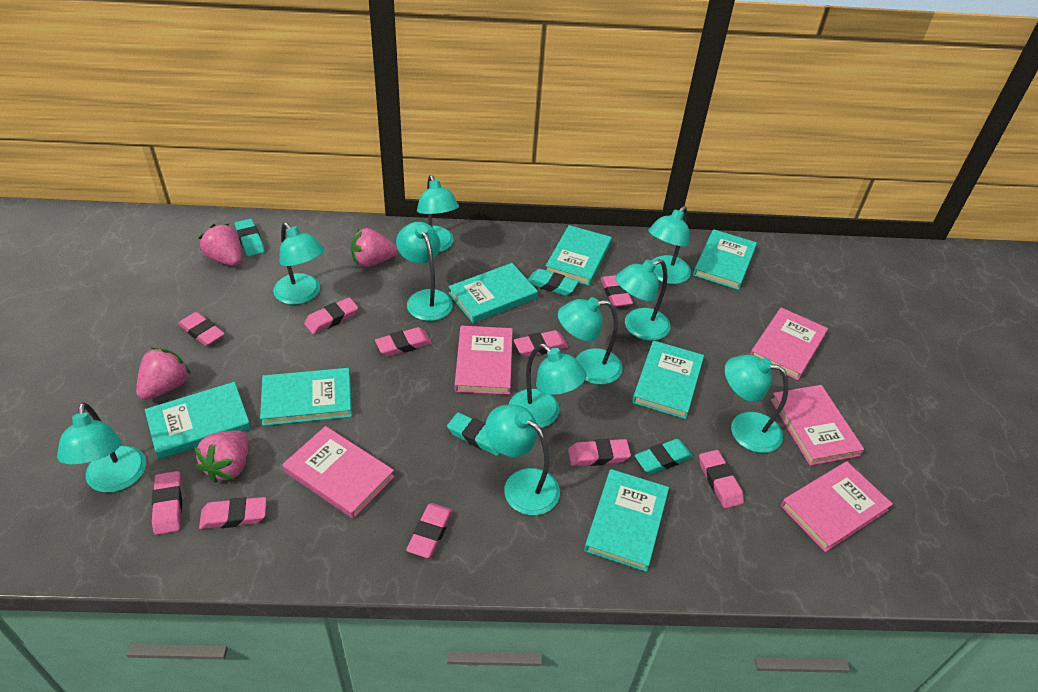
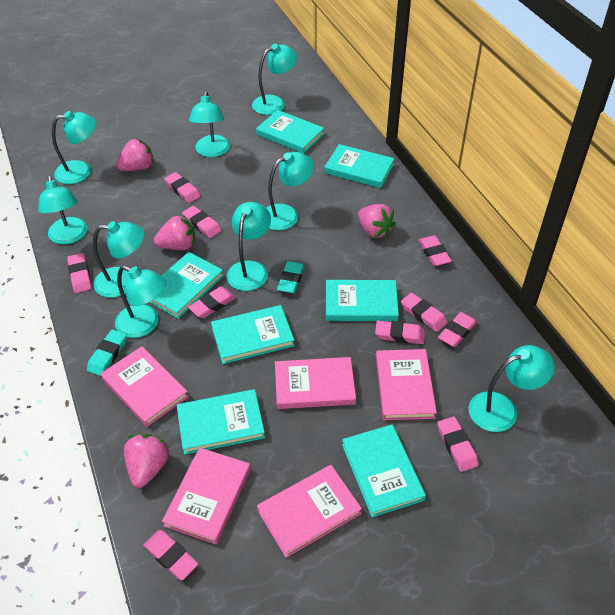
turquoise eraser: [235,219,265,256] [447,412,500,456] [528,269,578,296] [635,439,693,474] = 4 -> [87,329,127,376] [277,261,305,293] = 2
turquoise lamp: [57,402,146,493] [273,223,324,305] [396,222,453,321] [417,175,459,252] [485,405,560,515] [509,343,587,428] [558,297,623,385] [616,259,670,341] [648,206,691,284] [725,355,789,453] = 10 -> [38,175,87,244] [52,111,97,184] [93,221,145,298] [115,266,167,338] [189,91,230,157] [227,202,271,291] [252,44,298,115] [266,152,314,230] [469,345,555,432] = 9

